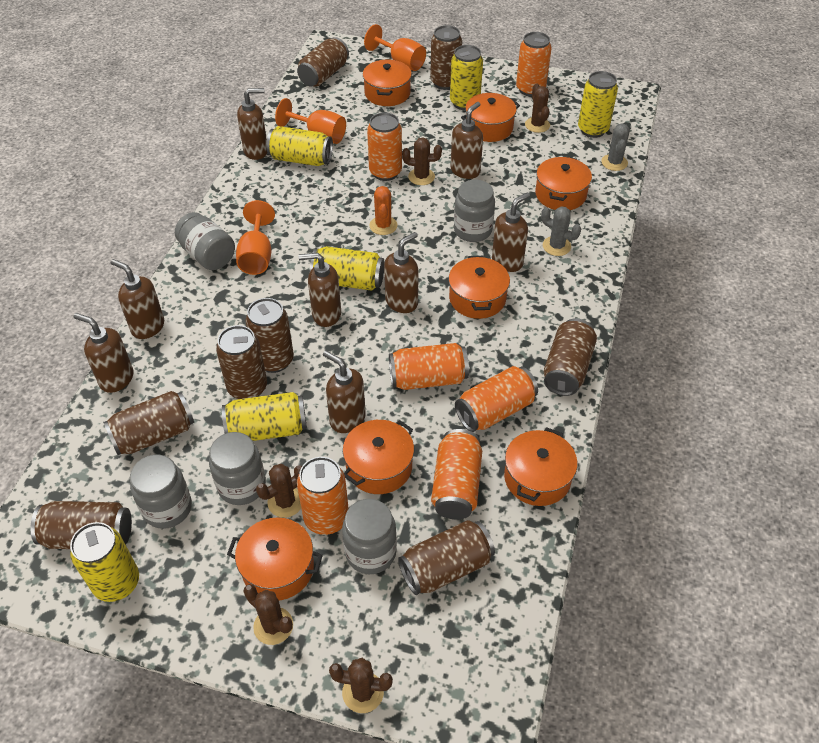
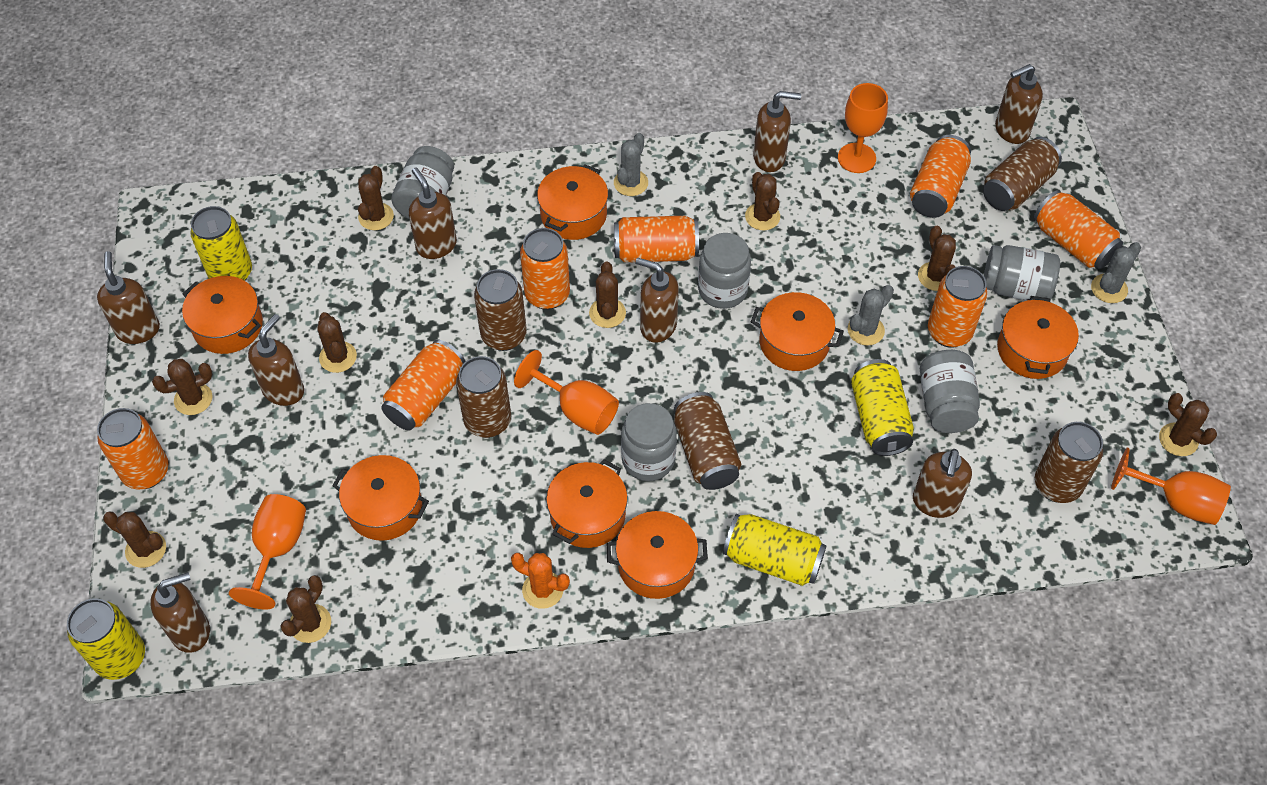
brown cactus: [243,584,293,645] [256,464,302,518] [329,658,393,713] [402,137,442,185] [525,84,550,133] = 5 -> [103,512,166,568] [152,359,212,415] [280,575,331,643] [317,312,357,373] [358,166,394,230] [589,261,626,328] [745,172,780,230] [918,226,956,291] [1159,393,1217,456] = 9
brown can: [31,501,132,549] [103,391,194,455] [216,325,267,399] [245,298,294,373] [297,37,349,87] [398,520,495,595] [430,25,462,90] [544,318,597,396] = 8 -> [456,356,511,438] [474,269,527,351] [674,392,741,490] [983,137,1062,211] [1035,422,1103,503] = 5
grey cactus: [541,206,581,256] [601,123,630,171] = 2 -> [614,133,648,196] [848,285,894,345] [1091,242,1141,303] = 3
orange can: [297,457,349,535] [367,112,402,181] [389,343,469,390] [431,429,482,519] [455,366,538,432] [516,32,552,97] = 6 -> [97,408,169,489] [381,340,466,431] [520,228,570,310] [614,216,699,263] [910,135,971,218] [928,266,988,348] [1034,190,1123,269] = 7
orange goblet: [236,200,275,275] [275,98,346,144] [364,24,426,71] = 3 -> [229,494,306,610] [514,350,619,435] [838,83,888,173] [1111,447,1231,525] = 4
yellow can: [70,522,139,602] [222,392,307,441] [266,126,333,166] [310,246,385,291] [450,45,483,110] [578,71,618,138] = 6 -> [67,598,145,680] [190,206,252,281] [723,514,827,586] [851,359,914,456] = 4

